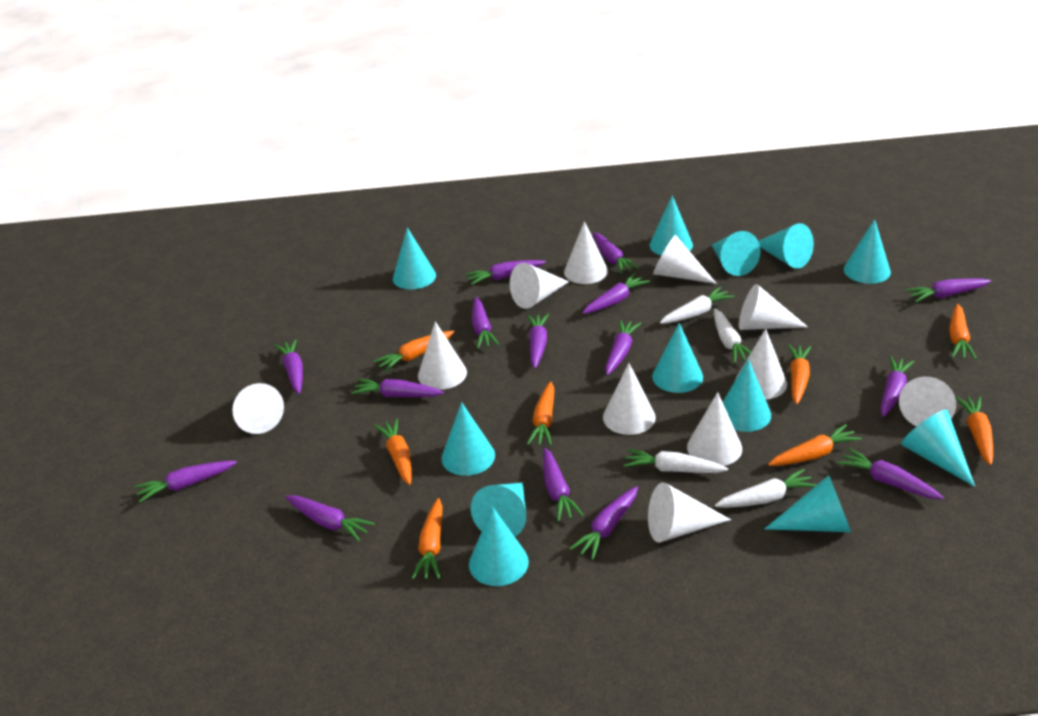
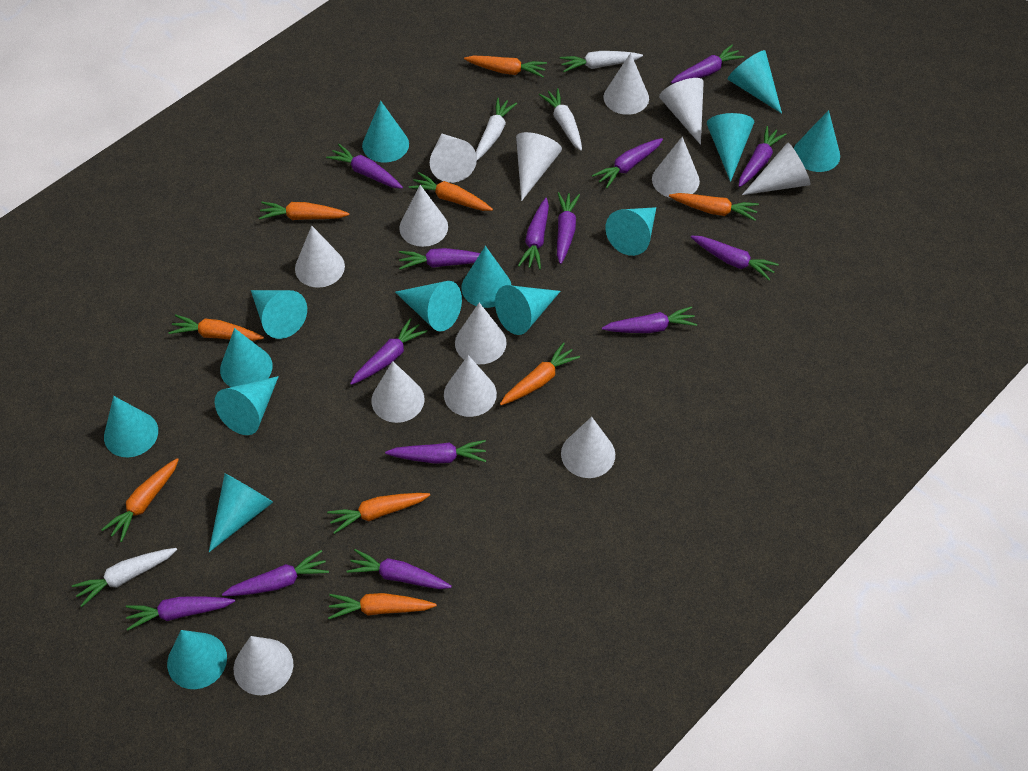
orange carrot: [373,331,454,372] [374,419,412,485] [412,498,443,579] [527,382,554,446] [768,424,862,466] [788,344,812,405] [949,304,977,360] [955,396,993,465] = 8 -> [101,458,179,542] [168,314,264,341] [259,202,349,220] [327,493,430,534] [328,593,437,619] [409,172,493,211] [464,56,547,77] [500,342,580,405] [669,193,759,221] = 9
purple carrot: [135,461,237,502] [275,339,303,394] [285,495,375,541] [351,379,444,397] [465,260,546,285] [472,297,499,349] [527,314,549,369] [543,448,584,522] [569,486,638,560] [582,273,650,314] [593,232,639,274] [605,319,641,375] [837,448,944,499] [880,356,914,417] [905,278,991,302] = 15 -> [126,596,235,631] [222,550,329,596] [326,144,403,189] [346,549,452,589] [350,318,427,385] [385,440,486,464] [399,248,480,270] [518,198,549,270] [557,192,580,264] [592,138,663,188] [602,306,697,333] [671,45,745,83] [691,236,779,281] [739,126,786,187] = 14
turquoise cone: [393,227,436,289] [441,402,495,476] [469,507,529,586] [471,483,526,537] [650,195,693,255] [652,323,703,393] [712,231,761,276] [723,359,771,432] [758,223,814,269] [764,475,851,532] [844,219,891,284] [901,410,975,487] = 12 -> [104,396,158,457] [167,630,227,689] [209,473,273,552] [215,376,279,435] [220,328,273,387] [251,290,307,339] [362,101,409,163] [395,281,462,332] [461,246,511,308] [495,285,561,335] [605,207,656,256] [707,113,754,182] [728,50,782,114] [794,110,840,172] = 14
white cone: [232,383,284,434] [418,321,467,390] [510,263,569,309] [564,221,608,284] [603,363,656,435] [648,482,731,543] [653,235,717,284] [687,392,742,466] [735,329,787,399] [739,284,808,330] [899,377,956,426] = 11 -> [234,636,293,695] [295,226,345,288] [371,361,425,423] [399,185,448,247] [430,133,477,183] [444,355,497,417] [455,302,507,364] [516,132,562,201] [561,417,615,478] [603,53,649,115] [652,137,700,198] [659,78,704,145] [742,143,811,195] = 13

